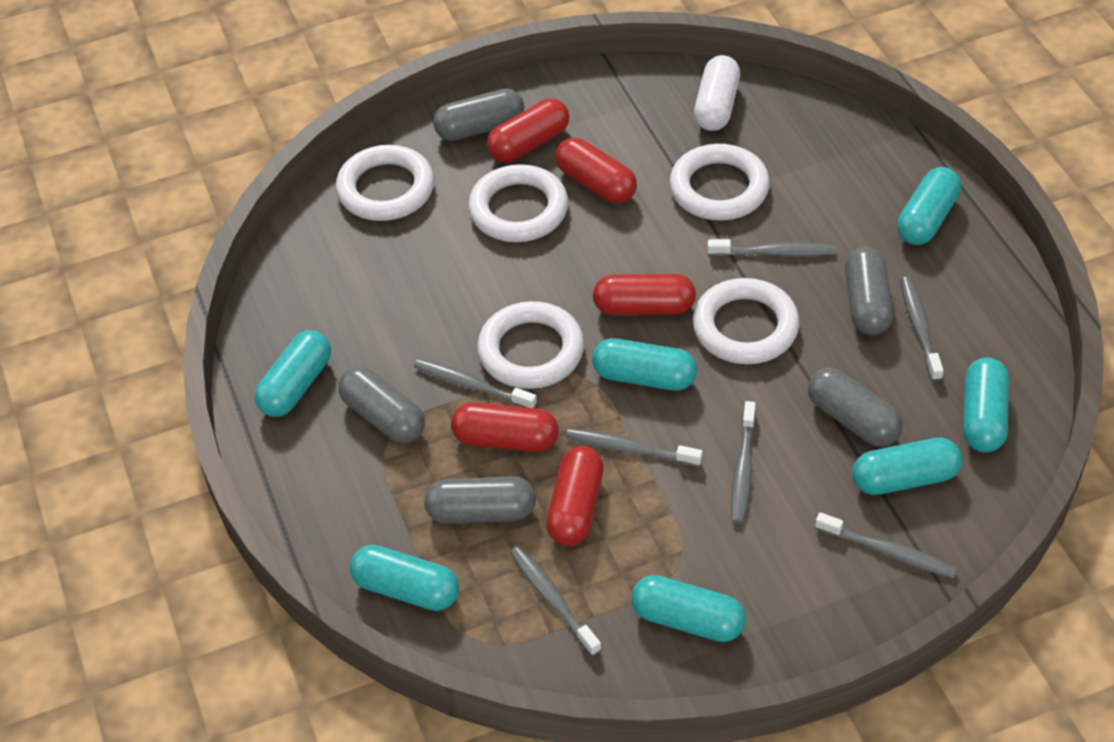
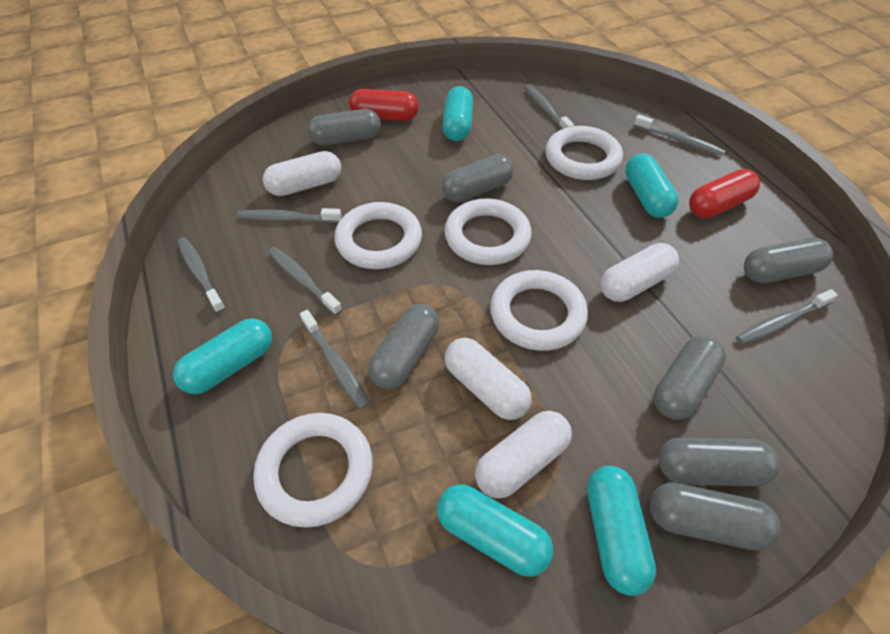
grey capsule: [338,367,425,443] [424,476,536,524] [433,89,524,141] [808,368,903,447] [845,247,893,335] = 5 -> [308,109,381,146] [369,304,439,389] [442,154,514,203] [649,483,781,551] [654,335,726,420] [658,437,780,487] [744,238,833,283] = 7
red capsule: [451,402,559,452] [487,98,569,162] [546,446,604,546] [555,138,637,203] [593,274,696,315] = 5 -> [349,89,419,121] [689,169,760,219] = 2
turquoise capsule: [254,330,331,417] [350,545,459,611] [592,338,697,391] [631,575,746,642] [852,438,962,495] [897,167,961,245] [963,357,1009,453] = 7 -> [173,319,272,394] [437,484,553,577] [442,86,473,141] [587,466,656,596] [625,154,678,218] = 5
white capsule: [694,55,740,131] = 1 -> [263,151,341,196] [444,338,532,420] [475,411,572,499] [601,243,679,302] = 4

